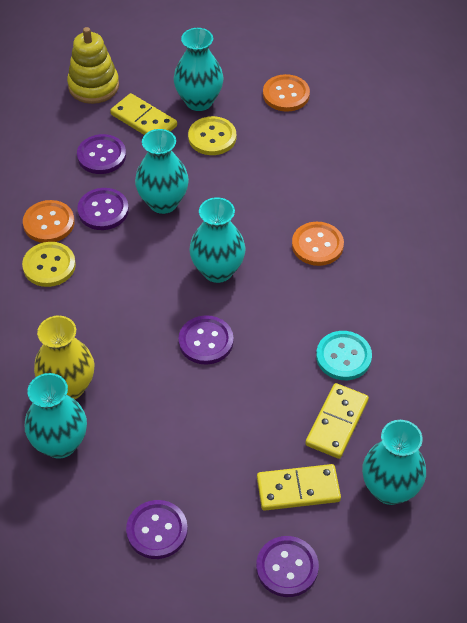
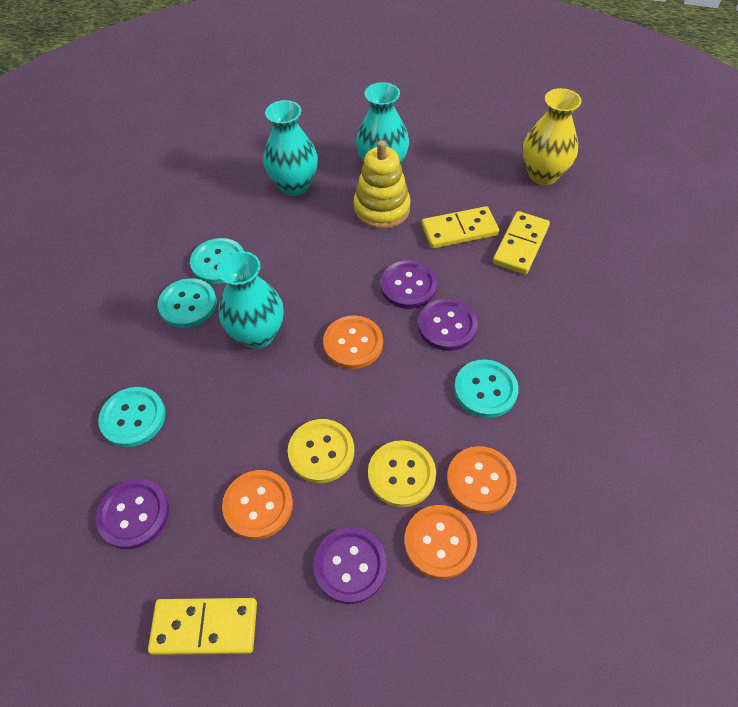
orange button: [23,200,75,243] [263,74,310,112] [292,222,344,266] = 3 -> [222,470,293,540] [323,315,383,369] [405,505,477,579] [447,446,517,514] = 4
purple button: [77,134,126,174] [77,188,129,230] [126,500,188,559] [178,315,234,365] [256,536,319,597] = 5 -> [96,479,169,549] [313,527,387,604] [381,260,437,309] [418,299,478,351] = 4
turquoise button: [316,331,372,380] = 1 -> [98,387,166,447] [158,278,217,328] [190,238,244,284] [454,360,519,418] = 4
turquoise vase: [25,373,87,459] [135,129,189,214] [174,28,224,111] [189,197,245,283] [362,420,426,505] = 5 -> [217,251,283,349] [263,100,318,196] [356,82,409,164] = 3

